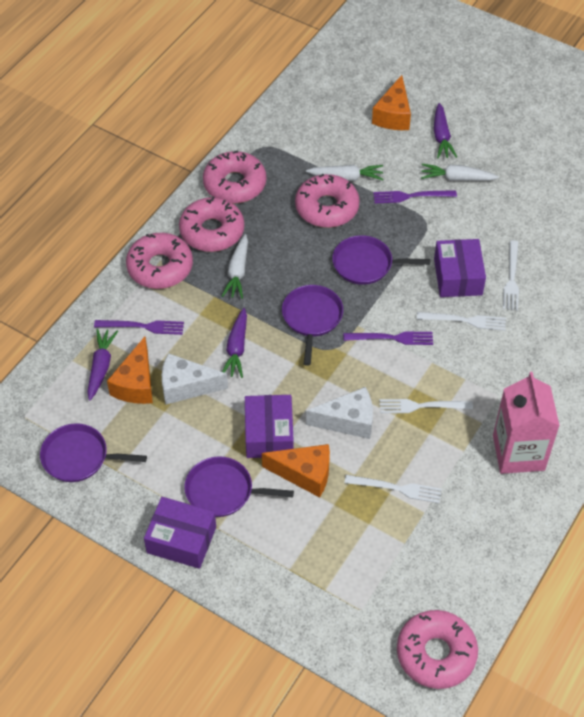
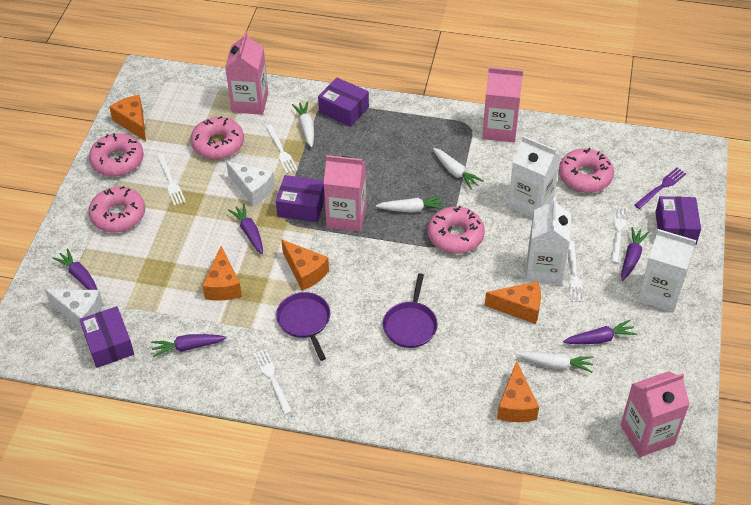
orange cheese: [107,337,153,404] [262,444,330,498] [372,75,411,130] = 3 -> [109,95,146,141] [202,246,242,301] [281,239,329,291] [485,281,541,324] [497,361,539,422] = 5
pink carton: [493,372,560,474] = 1 -> [225,32,268,115] [324,155,366,232] [482,67,523,142] [620,371,690,457] = 4
purple box: [144,497,216,569] [245,395,294,458] [434,239,486,297] = 3 -> [79,306,134,368] [276,175,325,222] [318,77,369,127] [655,196,701,245] = 4
purple carrot: [87,329,118,401] [222,308,247,378] [434,103,457,158] = 3 -> [52,248,98,290] [151,334,227,357] [228,204,263,254] [563,320,637,344] [621,227,650,281] = 5
purple fork: [94,320,184,335] [343,331,433,345] [373,190,457,203] = 3 -> [634,168,686,209] = 1
purple pan: [40,423,147,482] [184,456,294,517] [282,285,343,366] [332,235,430,285] = 4 -> [276,292,330,361] [383,273,437,348] = 2
white carrot: [222,234,248,299] [306,165,383,181] [421,164,499,181] = 3 -> [292,101,314,148] [376,196,444,212] [433,148,483,190] [517,351,594,373] = 4
white carton: none = 0 -> [508,136,561,218] [526,197,571,285] [638,229,696,312] = 3
white fork: [344,475,442,503] [380,399,473,413] [417,312,506,331] [503,240,519,311] = 4 -> [157,154,186,206] [253,349,292,415] [265,124,298,173] [568,241,584,302] [611,207,628,263] = 5

